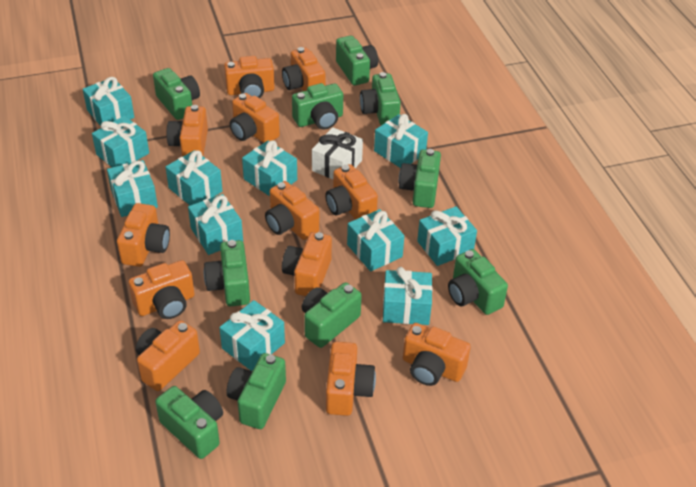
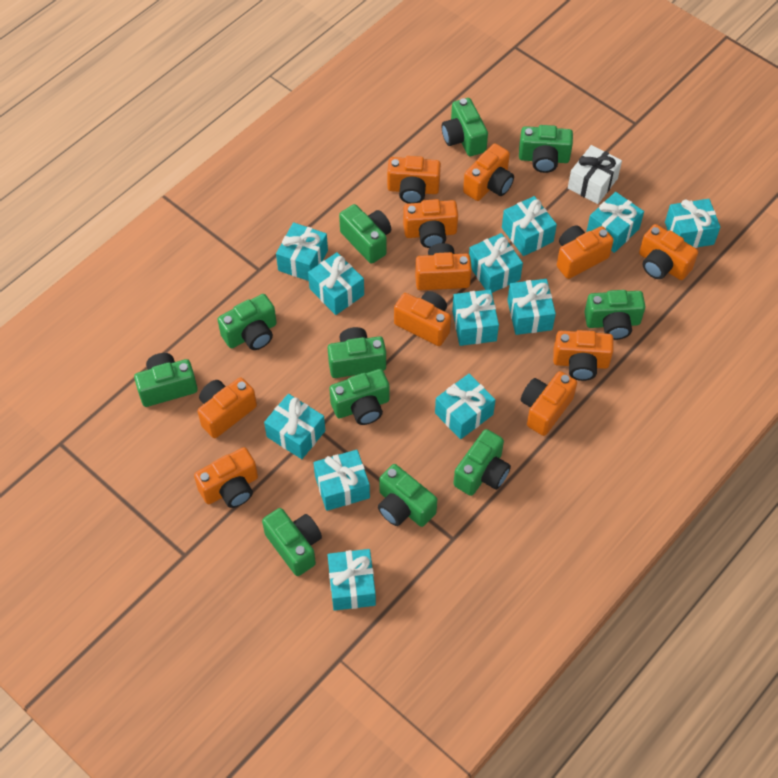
green camera: [153,68,200,120] [155,386,223,459] [204,240,250,306] [226,353,286,429] [292,83,343,130] [302,282,362,348] [336,35,378,86] [360,72,401,125] [399,149,441,208] [448,249,508,315] = 10 -> [134,353,198,407] [217,294,277,350] [262,508,322,576] [328,327,386,378] [329,369,389,425] [339,204,391,264] [378,464,437,527] [442,98,488,156] [453,429,511,496] [519,125,573,173] [584,290,646,340] = 11
orange camera: [117,203,170,267] [128,260,195,319] [136,320,200,391] [166,105,208,157] [224,56,275,98] [230,93,280,143] [265,181,319,240] [282,47,325,91] [282,232,332,296] [325,164,378,220] [326,341,376,416] [403,323,471,386] = 12 -> [194,447,258,508] [197,377,257,438] [387,156,441,204] [394,291,451,346] [403,199,458,248] [415,243,472,290] [463,144,514,201] [521,371,577,436] [553,330,613,381] [557,225,614,279] [639,224,698,280] = 11
turquoise gift: [83,77,134,126] [92,116,149,167] [107,160,158,217] [166,150,222,205] [188,194,243,255] [219,300,285,371] [242,140,297,196] [347,209,404,271] [374,114,428,168] [383,267,433,325] [417,206,477,266] = 11 -> [264,394,325,459] [276,222,328,281] [308,252,364,315] [313,450,370,511] [328,549,376,611] [435,373,495,439] [452,290,499,346] [469,233,523,293] [502,196,557,256] [507,279,556,335] [586,192,644,253] [665,199,720,248] = 12

